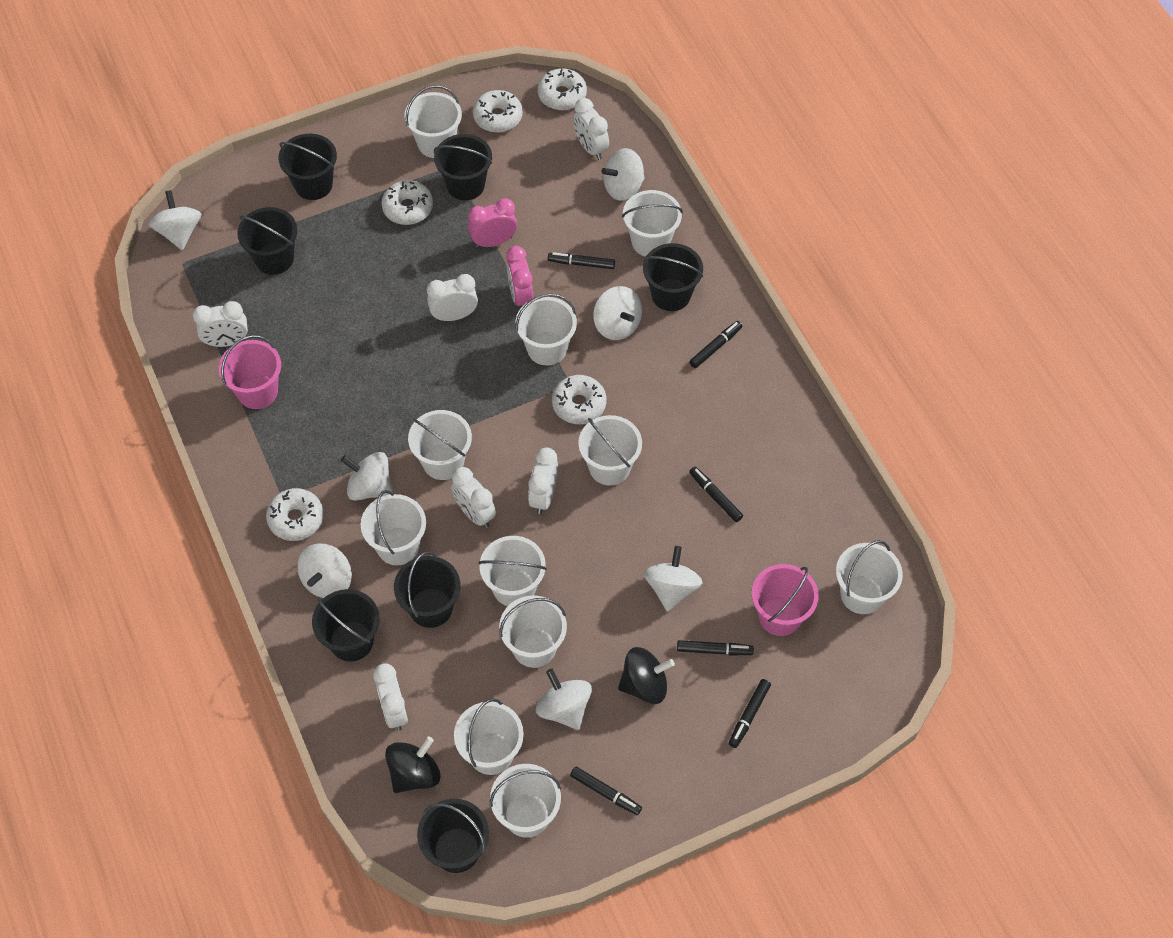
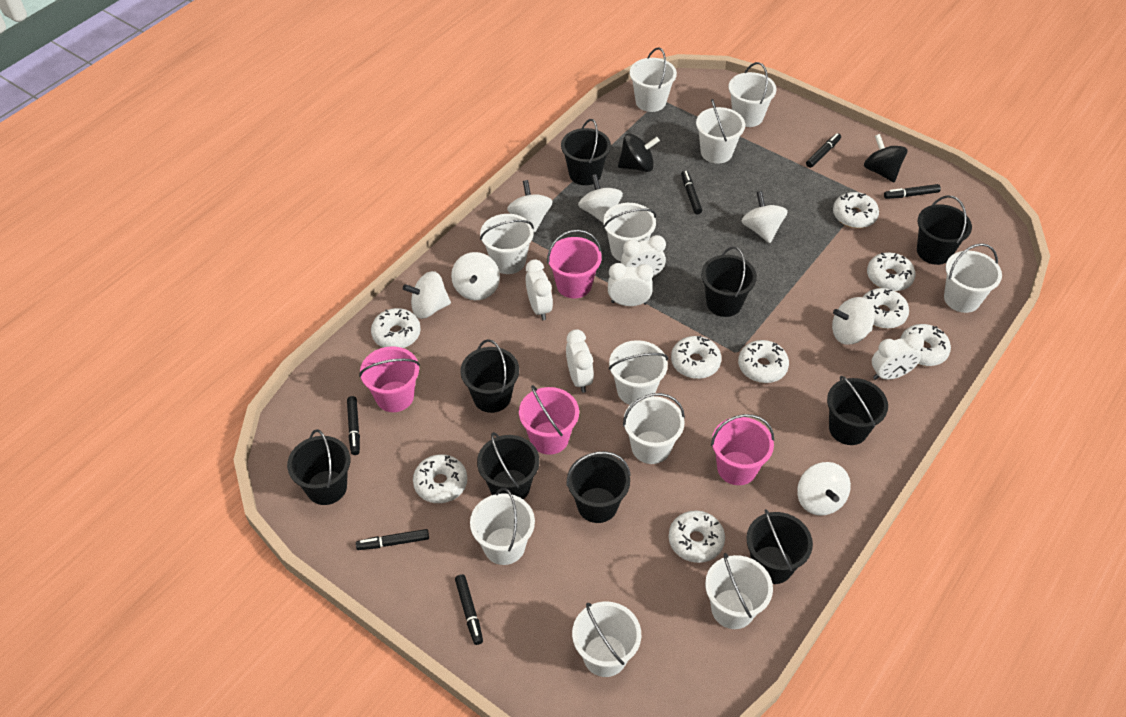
black bucket: [237,207,297,275] [279,134,337,200] [312,589,380,662] [394,551,460,628] [417,799,489,873] [434,134,492,200] [643,243,703,311] = 7 -> [287,429,350,505] [460,339,519,413] [477,432,540,499] [561,119,611,185] [566,451,631,523] [701,246,757,317] [747,509,813,584] [827,376,888,445] [917,195,972,265] = 9
pink bucket: [219,335,281,409] [752,564,819,636] = 2 -> [359,346,420,412] [519,385,579,455] [547,230,602,298] [711,414,774,485] = 4
pink clock: [468,198,517,248] [506,246,533,307] = 2 -> none = 0
white clock: [193,301,248,347] [373,663,408,731] [427,274,478,321] [451,467,496,528] [528,447,558,514] [573,98,609,160] = 6 -> [526,259,553,320] [566,329,594,393] [608,263,654,306] [621,235,666,277] [872,333,924,380] = 5
white donut: [266,488,324,541] [381,180,433,225] [473,90,522,132] [538,68,587,110] [552,375,606,424] = 5 -> [371,308,421,348] [413,454,467,503] [669,510,725,563] [671,336,721,379] [738,340,789,383] [833,192,879,228] [863,288,909,329] [867,252,915,291] [900,324,951,366] = 9

